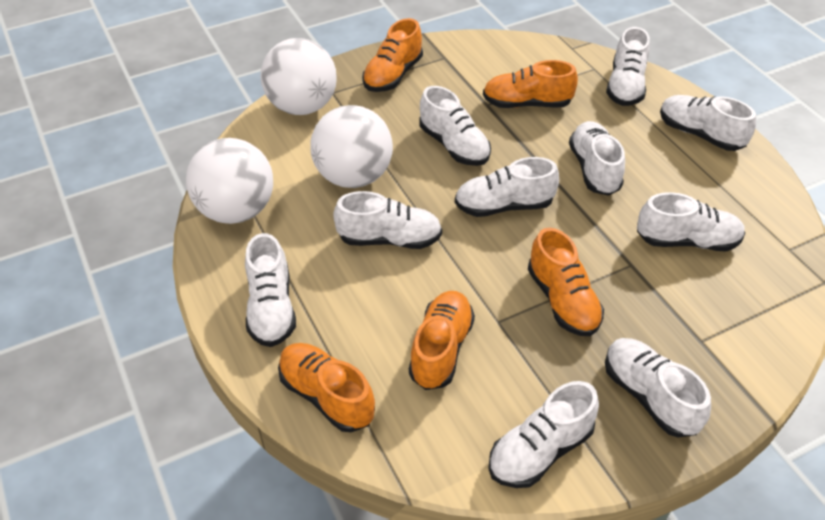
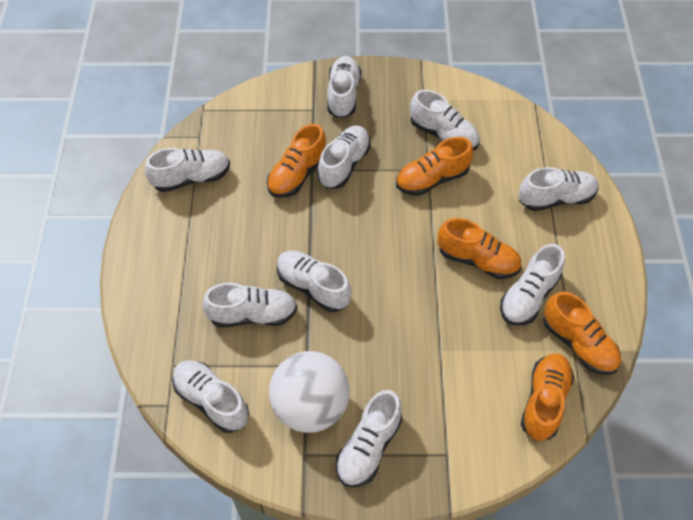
white ball: [186,138,273,224] [260,38,337,115] [310,105,393,188] = 3 -> [269,351,350,433] = 1

